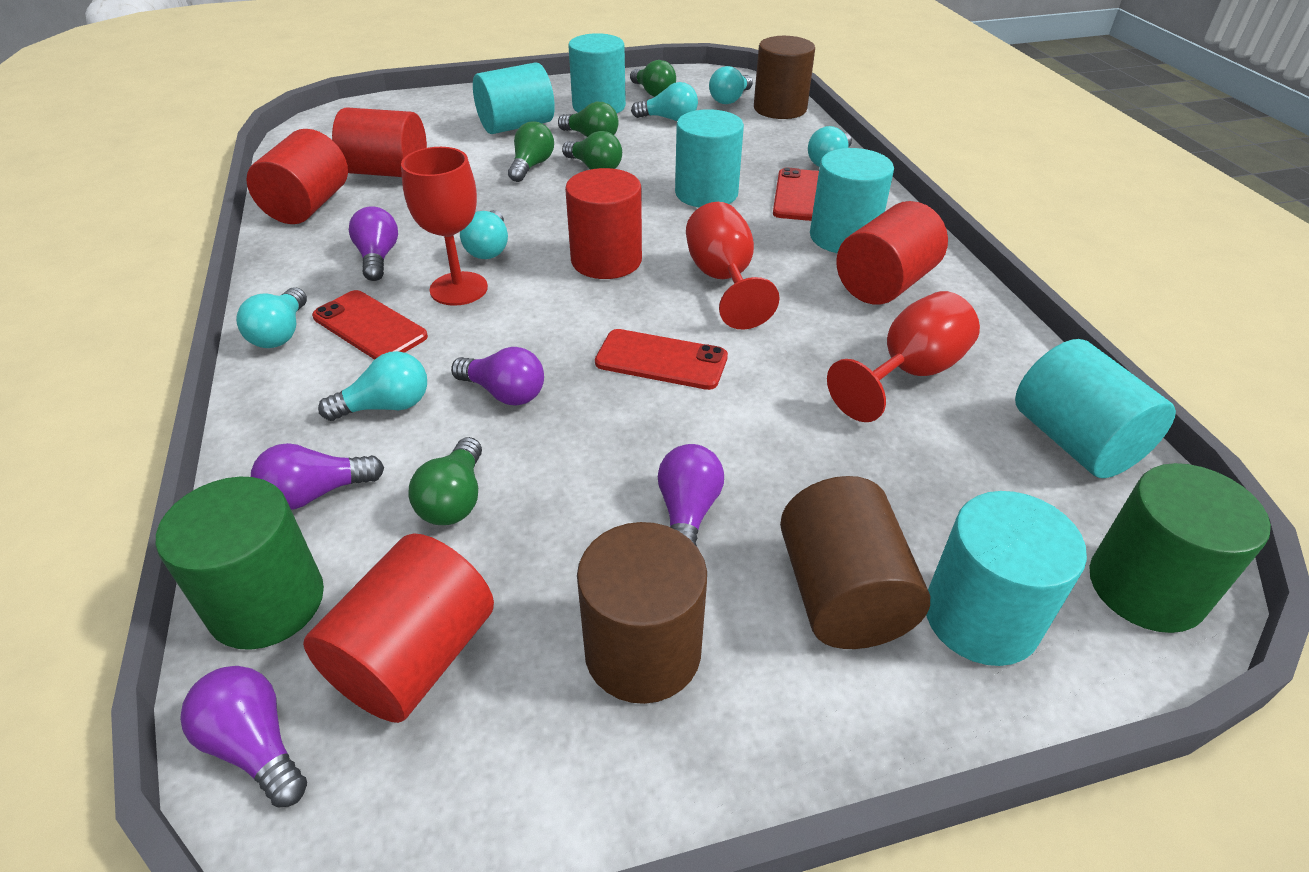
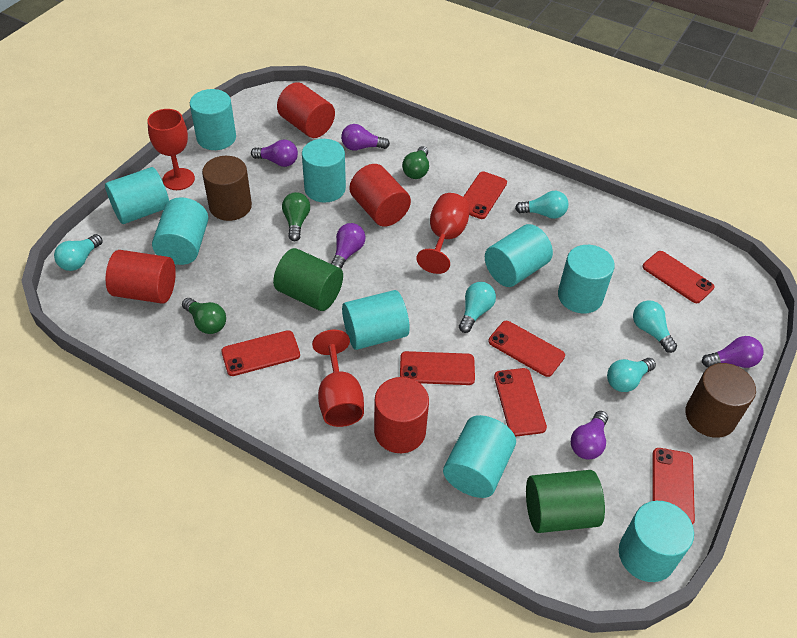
brown cylinder: [577,522,707,704] [754,36,815,119] [780,476,930,649] = 3 -> [202,156,252,221] [685,363,756,438] = 2
green light bulb: [409,437,482,525] [508,122,554,182] [558,102,618,137] [562,131,622,170] [630,60,676,97] = 5 -> [182,298,226,334] [282,192,310,241] [402,146,429,179] = 3
red cylinder: [246,129,348,224] [303,533,494,723] [332,107,427,177] [565,168,642,279] [836,201,948,304] = 5 -> [106,250,176,304] [277,82,335,138] [349,164,411,227] [374,377,429,453] = 4
red phone: [312,290,428,360] [595,329,728,390] [773,168,819,221] = 3 -> [221,330,300,376] [400,351,475,385] [463,171,507,219] [488,321,565,377] [494,368,547,437] [643,251,714,303] [652,448,695,525] = 7
turquoise cylinder: [473,62,555,134] [568,33,626,113] [675,109,744,207] [810,148,894,253] [926,491,1087,666] [1015,339,1176,478] = 6 -> [105,167,169,224] [152,197,208,265] [190,89,236,150] [302,139,346,203] [342,290,410,350] [443,415,516,498] [485,224,553,287] [558,245,615,314] [619,501,694,582] = 9
turquoise light bulb: [236,287,307,348] [318,351,427,421] [460,210,508,259] [631,82,698,121] [709,66,753,104] [808,126,852,167] = 6 -> [54,234,103,271] [459,282,496,333] [515,191,569,219] [607,358,656,392] [633,300,677,353] = 5

